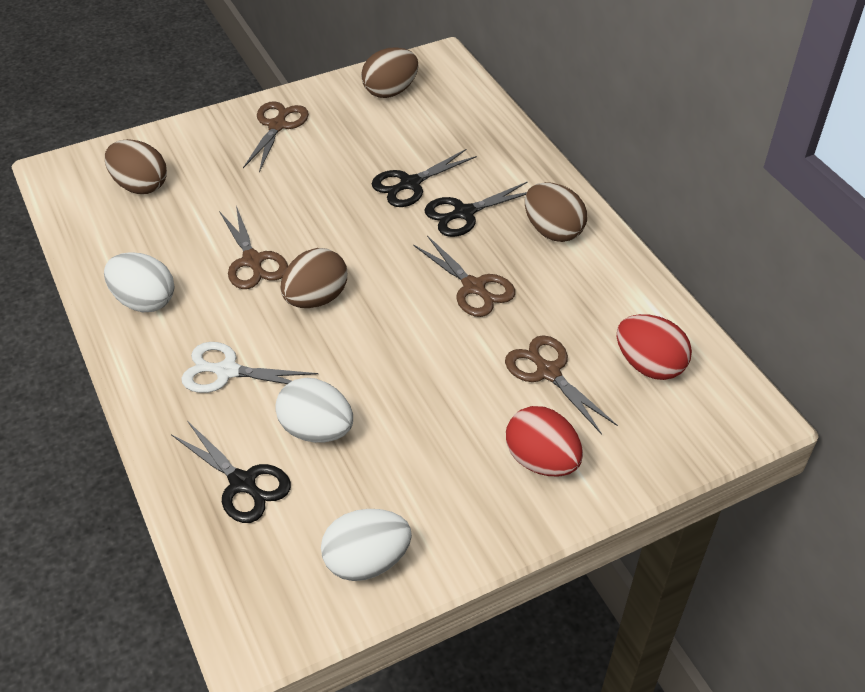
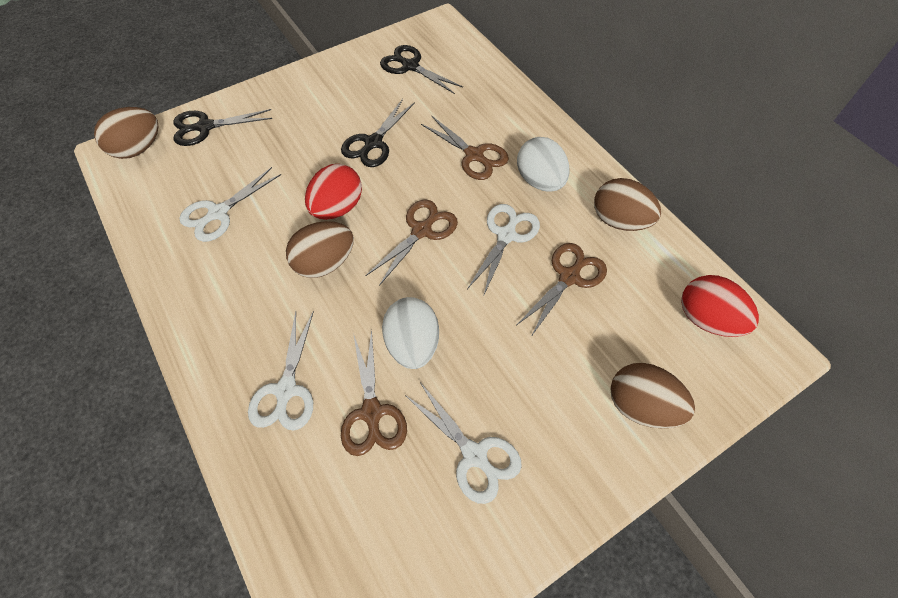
white egg: [104,252,174,312] [275,378,353,443] [321,509,412,581] = 3 -> [382,297,439,369] [517,137,570,192] = 2
white scissors: [181,342,318,393] = 1 -> [179,167,281,242] [248,311,314,430] [405,382,522,504] [467,204,540,297] = 4

